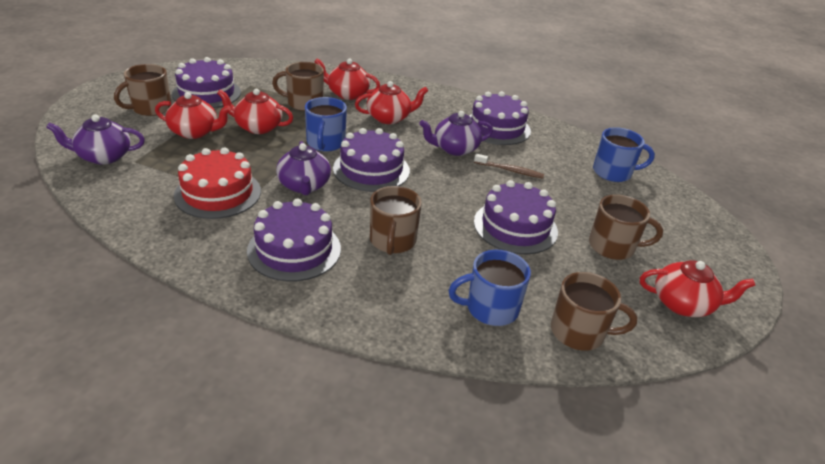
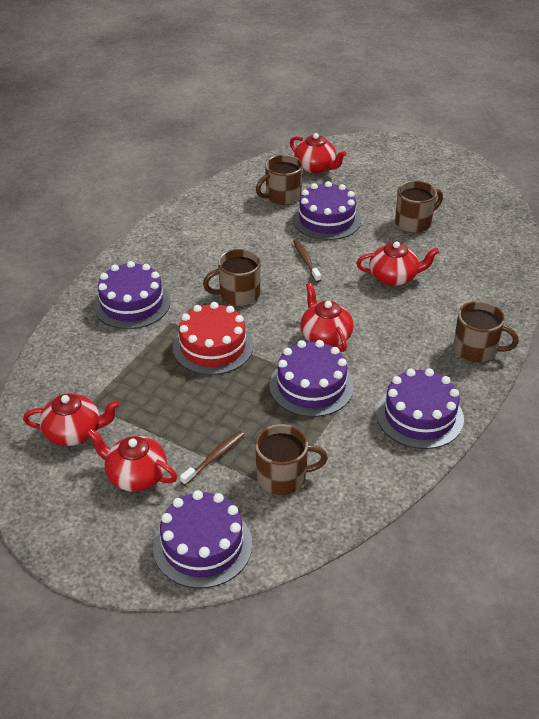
blue mug: [305,97,347,151] [448,250,531,326] [593,127,655,182] = 3 -> none = 0
brown toothbrush: [474,154,544,179] = 1 -> [180,431,245,485] [293,239,321,282] = 2
purple teapot: [46,115,145,165] [276,141,331,195] [419,111,493,156] = 3 -> none = 0

